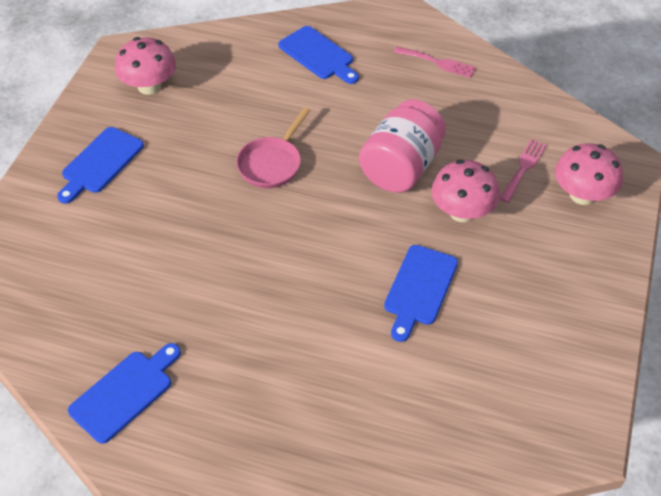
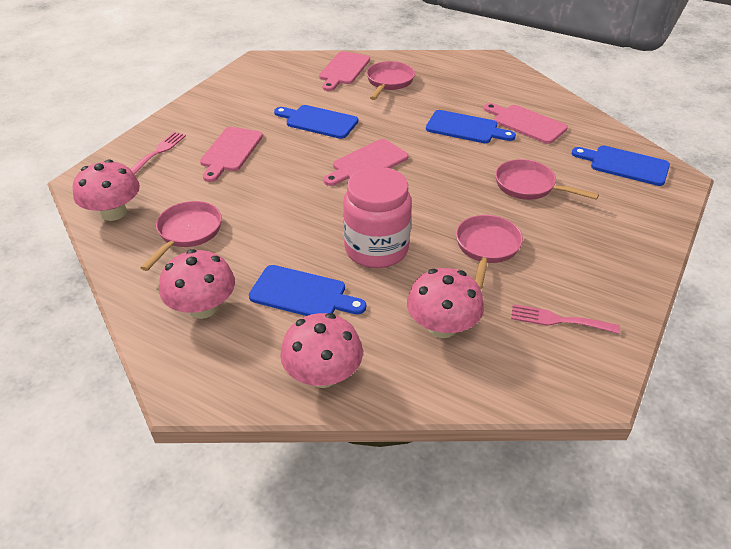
pink cutting board: none = 0 -> [200,127,263,182] [319,51,370,91] [324,139,409,186] [484,103,568,144] = 4
pink mushroom: [115,37,176,95] [431,160,500,222] [555,143,623,205] = 3 -> [73,159,140,221] [159,249,235,319] [280,313,363,388] [407,268,484,338] = 4
pink pan: [236,107,310,188] = 1 -> [141,201,222,271] [366,61,415,100] [456,215,523,290] [495,159,599,200] = 4

